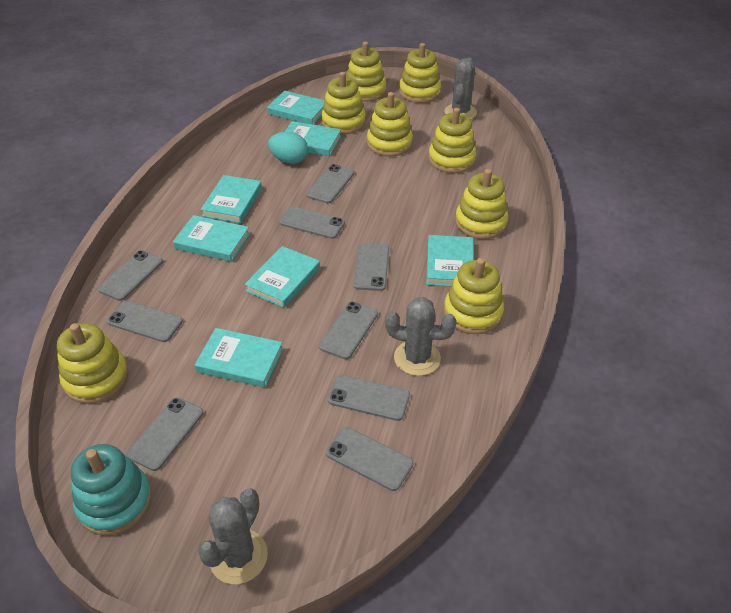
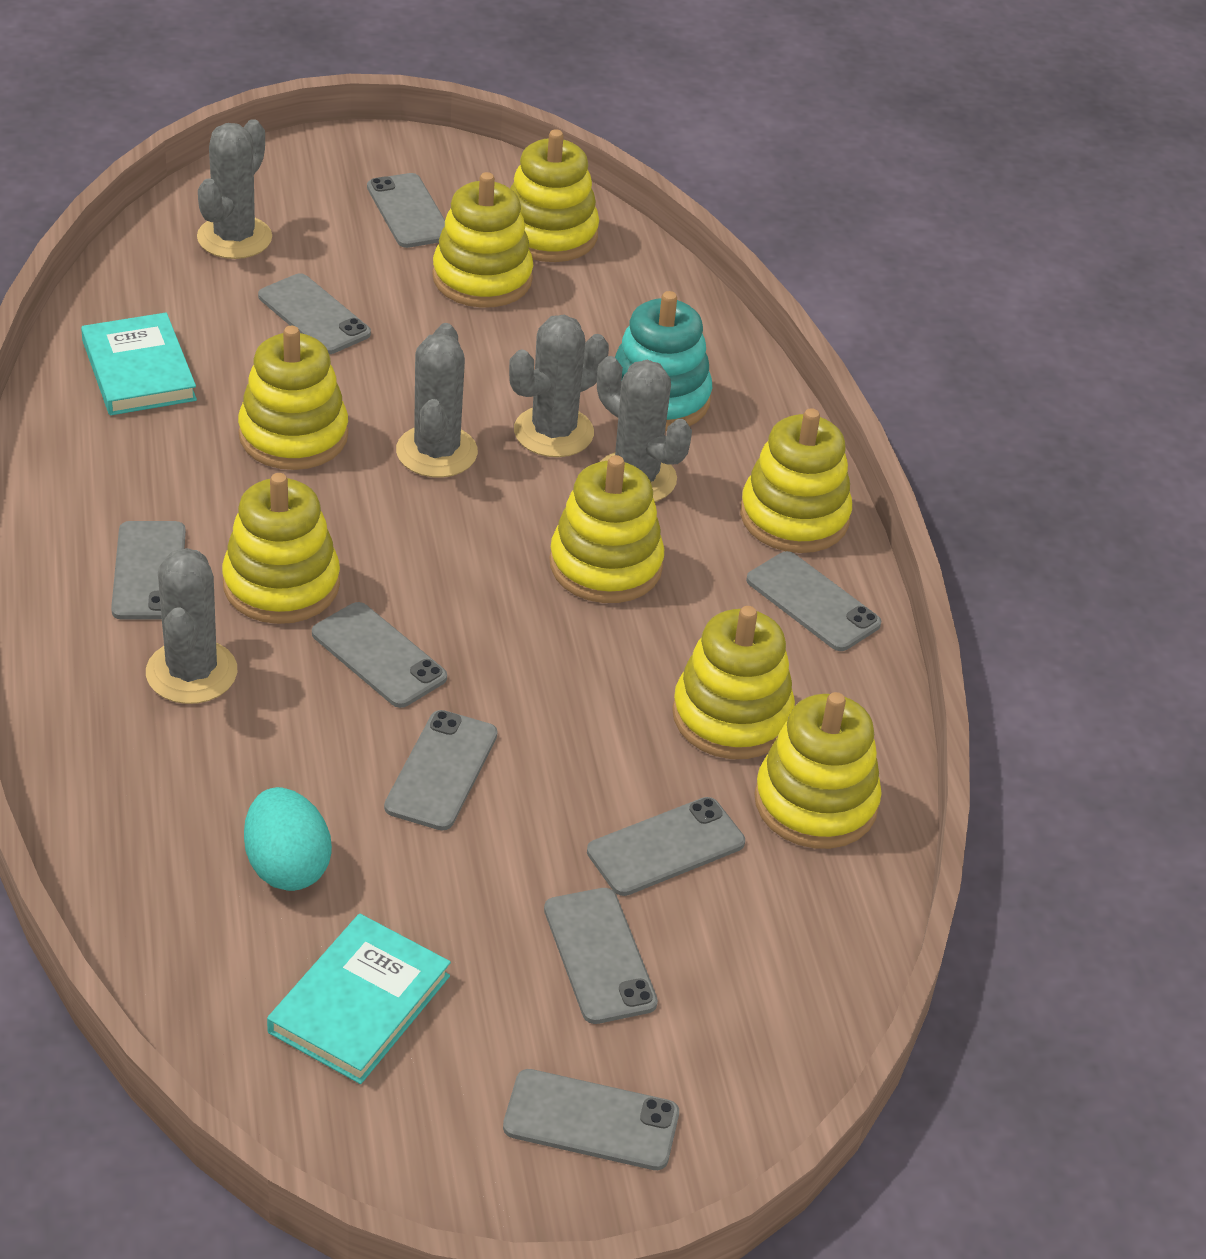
grey cactus: [198,489,268,584] [385,297,457,376] [444,58,477,119] = 3 -> [146,548,237,704] [197,119,272,259] [396,323,478,478] [509,315,609,457] [597,356,692,502] = 5
turquoise book: [173,215,250,262] [195,328,283,387] [200,175,262,223] [244,246,320,308] [267,91,325,125] [285,121,341,156] [426,235,474,286] = 7 -> [81,313,197,415] [267,914,451,1084] = 2

